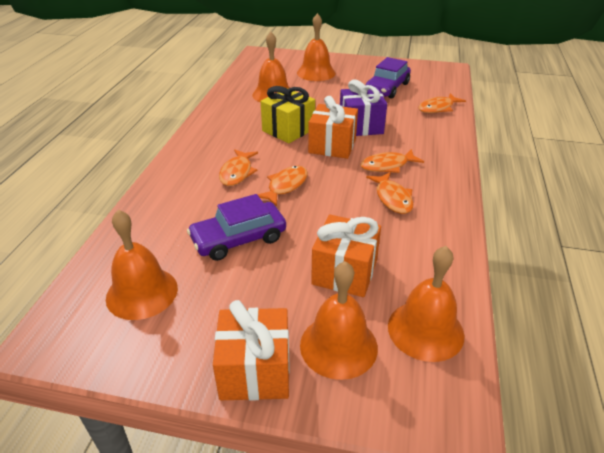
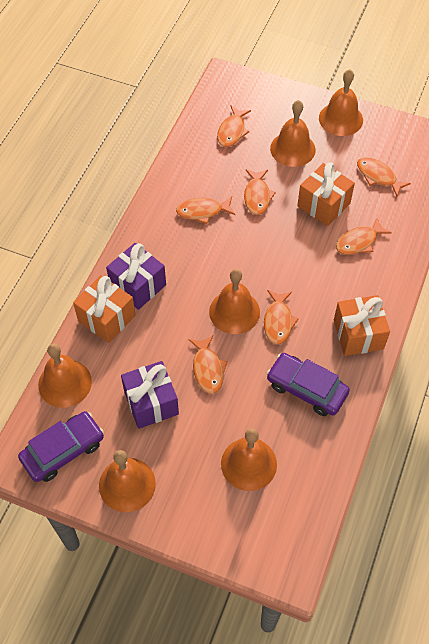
orange bell: [106,210,178,320] [252,32,290,103] [297,13,336,81] [300,261,378,380] [388,246,465,362] = 5 -> [38,343,92,408] [99,450,156,512] [209,269,260,334] [221,428,277,491] [270,100,316,167] [319,69,363,136] = 6
orange fish: [219,149,258,186] [257,166,308,206] [360,149,424,173] [366,172,413,214] [419,93,466,113] = 5 -> [176,196,236,224] [189,335,228,394] [217,106,251,147] [244,170,276,215] [264,290,299,345] [336,218,392,255] [357,157,411,197] = 7
purple gift: [340,79,387,136] = 1 -> [106,243,166,310] [121,361,179,429] = 2
yellow gift: [261,86,315,143] = 1 -> none = 0

